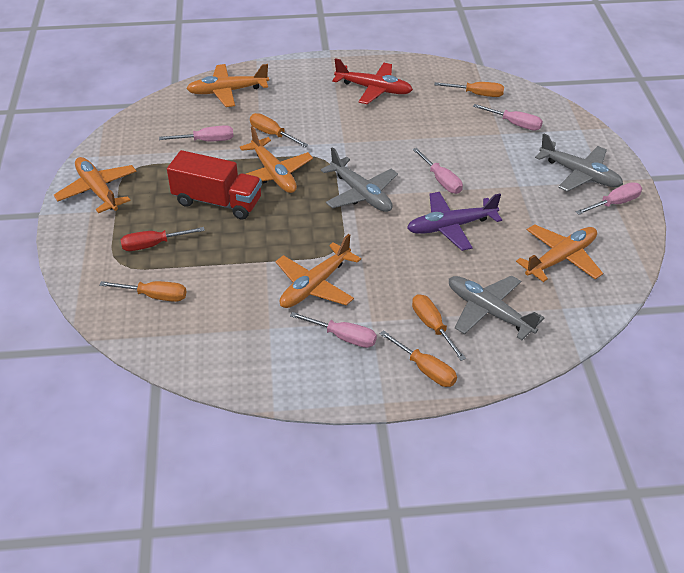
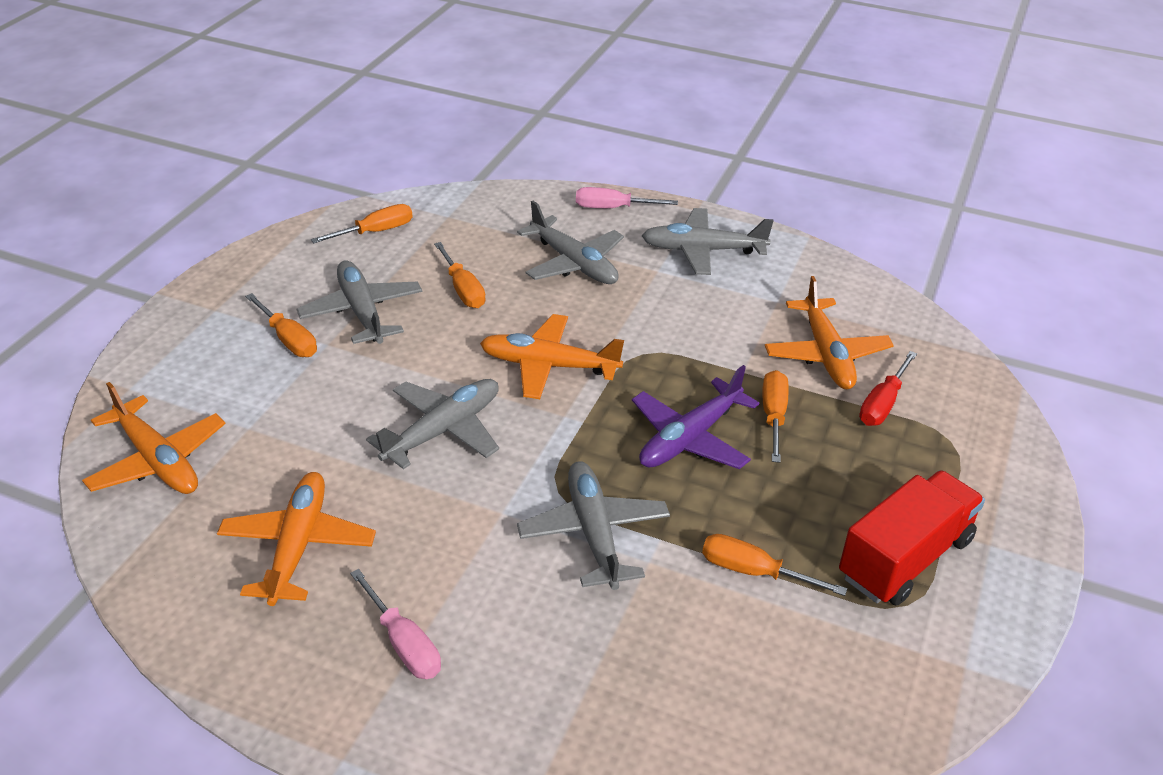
grey plane: [321,147,398,212] [449,275,545,340] [535,133,623,192] = 3 -> [296,260,422,344] [366,379,499,469] [517,201,624,284] [517,461,670,590] [642,208,773,275] = 5
orange plane: [54,157,137,213] [186,64,269,107] [240,126,313,193] [276,234,361,308] [516,224,603,282] = 5 -> [82,382,226,494] [217,472,376,606] [480,314,624,399] [765,276,894,389] = 4
pink screwdriver: [159,125,234,141] [290,312,377,348] [413,148,463,194] [473,104,543,131] [576,182,642,215] = 5 -> [350,569,441,679] [576,187,678,208] = 2
red plane: [332,58,413,104] = 1 -> none = 0

